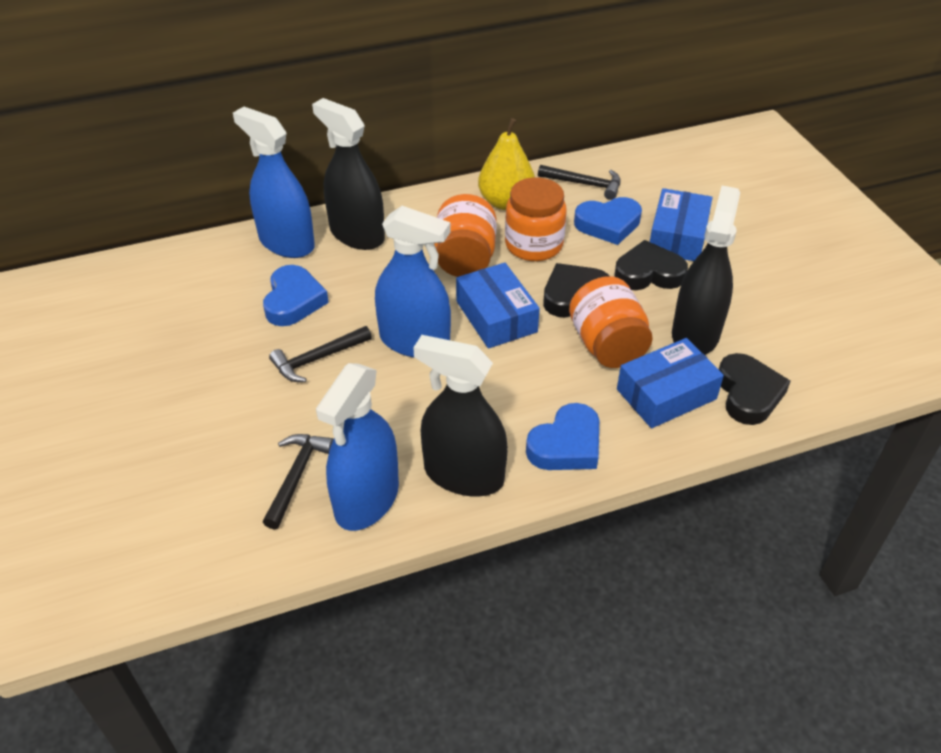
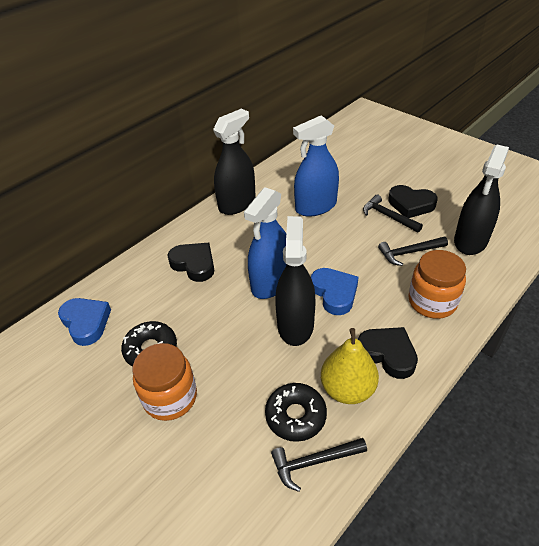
black donut: none = 0 -> [121,321,177,367] [265,383,327,442] = 2
blue box: [456,263,540,349] [617,338,724,429] [650,188,713,261] = 3 -> none = 0
blue heart: [263,265,329,326] [526,403,599,470] [574,197,642,245] = 3 -> [58,298,111,346] [311,268,359,315] = 2
blue spray bottle: [233,107,315,258] [316,363,399,531] [375,206,451,358] = 3 -> [244,187,287,299] [293,115,339,217] = 2
orange jar: [434,194,496,277] [505,177,567,261] [569,276,653,368] = 3 -> [133,343,197,421] [408,250,466,319] = 2

